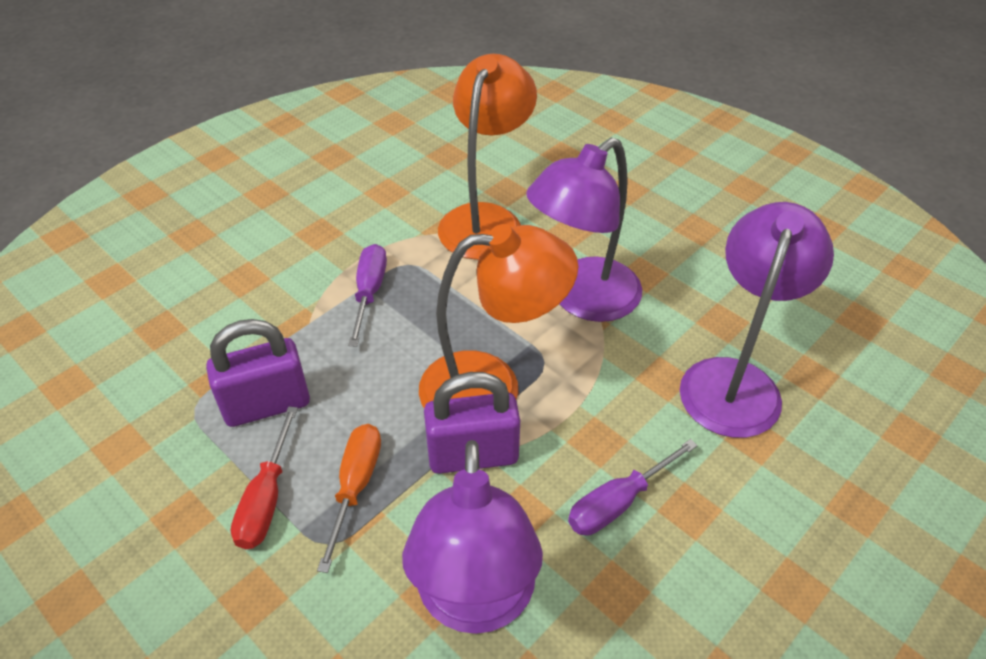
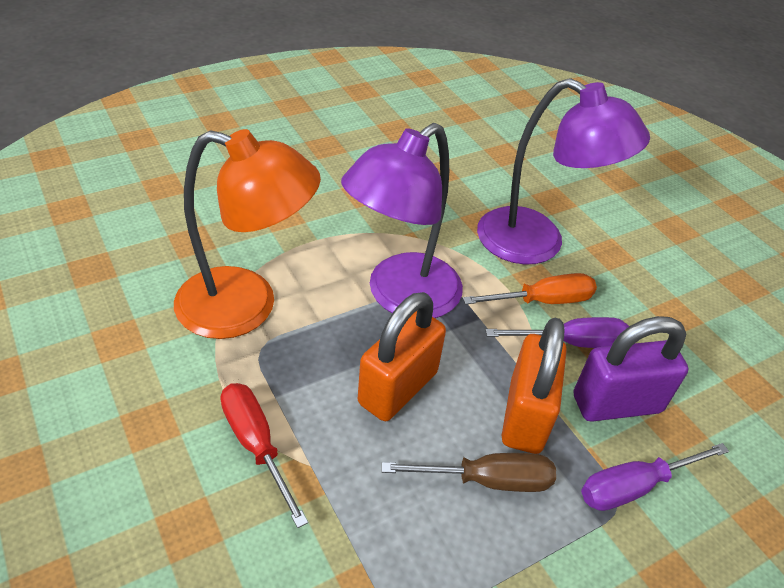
brown screwdriver: none = 0 -> [382,453,556,492] = 1
orange lamp: [419,224,578,408] [438,54,537,260] = 2 -> [174,129,321,339] = 1
orange padlock: none = 0 -> [358,292,446,421] [501,318,567,454] = 2
purple lamp: [402,440,543,634] [526,138,642,322] [680,202,834,438] = 3 -> [341,123,463,318] [477,78,650,265] = 2
purple padlock: [206,319,310,427] [424,372,520,474] = 2 -> [574,316,689,422] = 1

